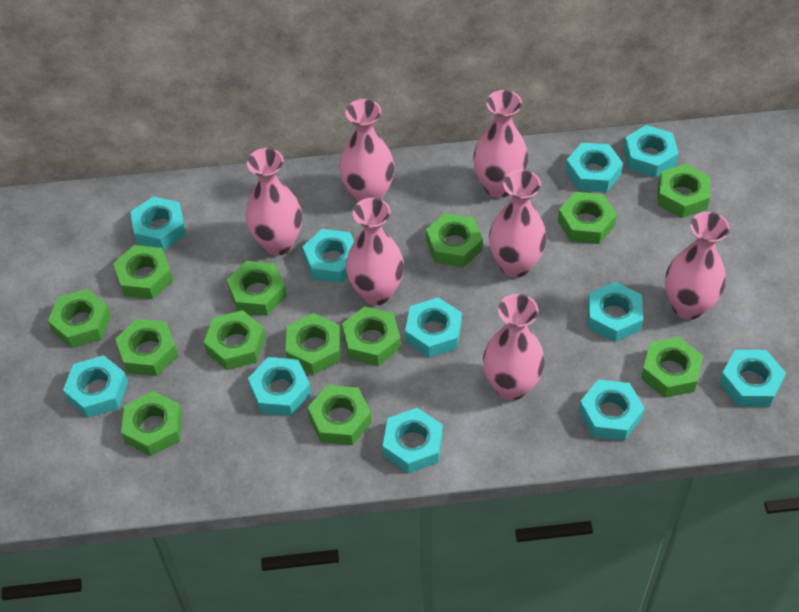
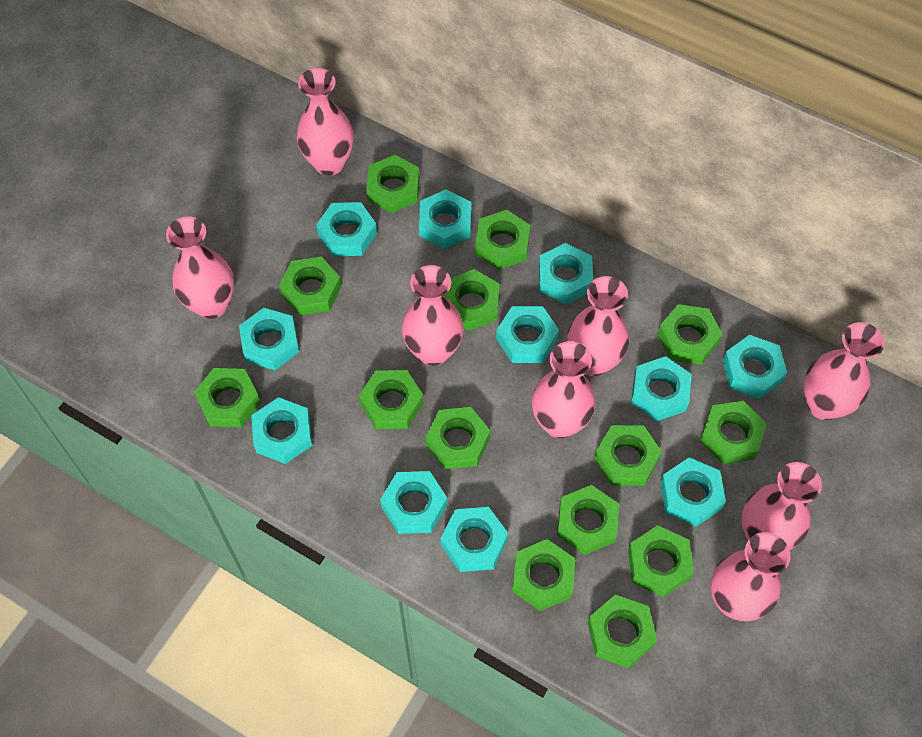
green nut: [48,289,111,348] [113,245,173,299] [116,319,178,376] [121,391,182,456] [204,310,265,370] [227,261,287,316] [286,313,341,375] [308,385,372,445] [342,306,401,366] [426,213,483,267] [558,192,617,244] [641,337,703,398] [657,164,710,218] = 13 -> [194,368,261,427] [279,257,341,316] [359,370,424,429] [366,155,420,213] [425,407,490,469] [445,269,500,331] [475,210,531,270] [512,539,575,611] [557,485,619,555] [588,595,657,668] [594,425,662,486] [628,525,694,597] [657,304,722,365] [700,401,767,464] = 14
pink vase: [245,148,302,255] [339,99,394,203] [346,198,404,305] [473,90,528,198] [483,294,545,401] [489,170,547,278] [665,212,730,320] = 7 -> [166,216,234,319] [297,68,353,176] [402,265,464,366] [532,341,595,438] [567,276,629,376] [711,532,791,621] [741,462,822,550] [804,322,884,420] = 8

